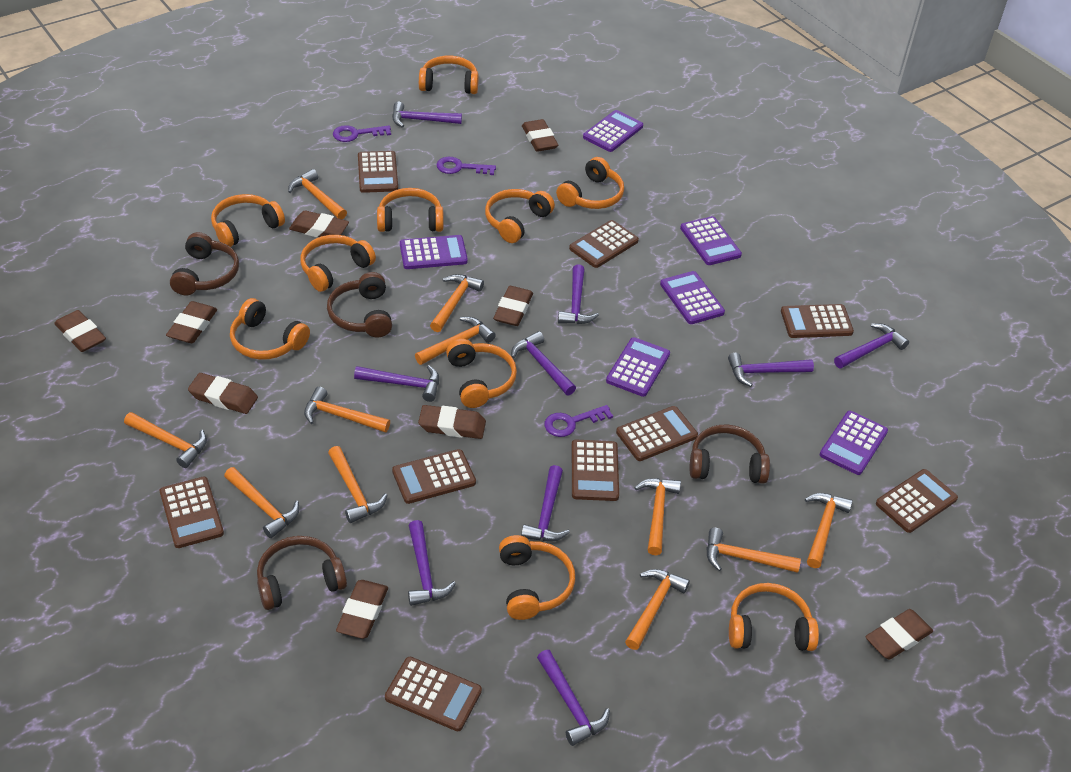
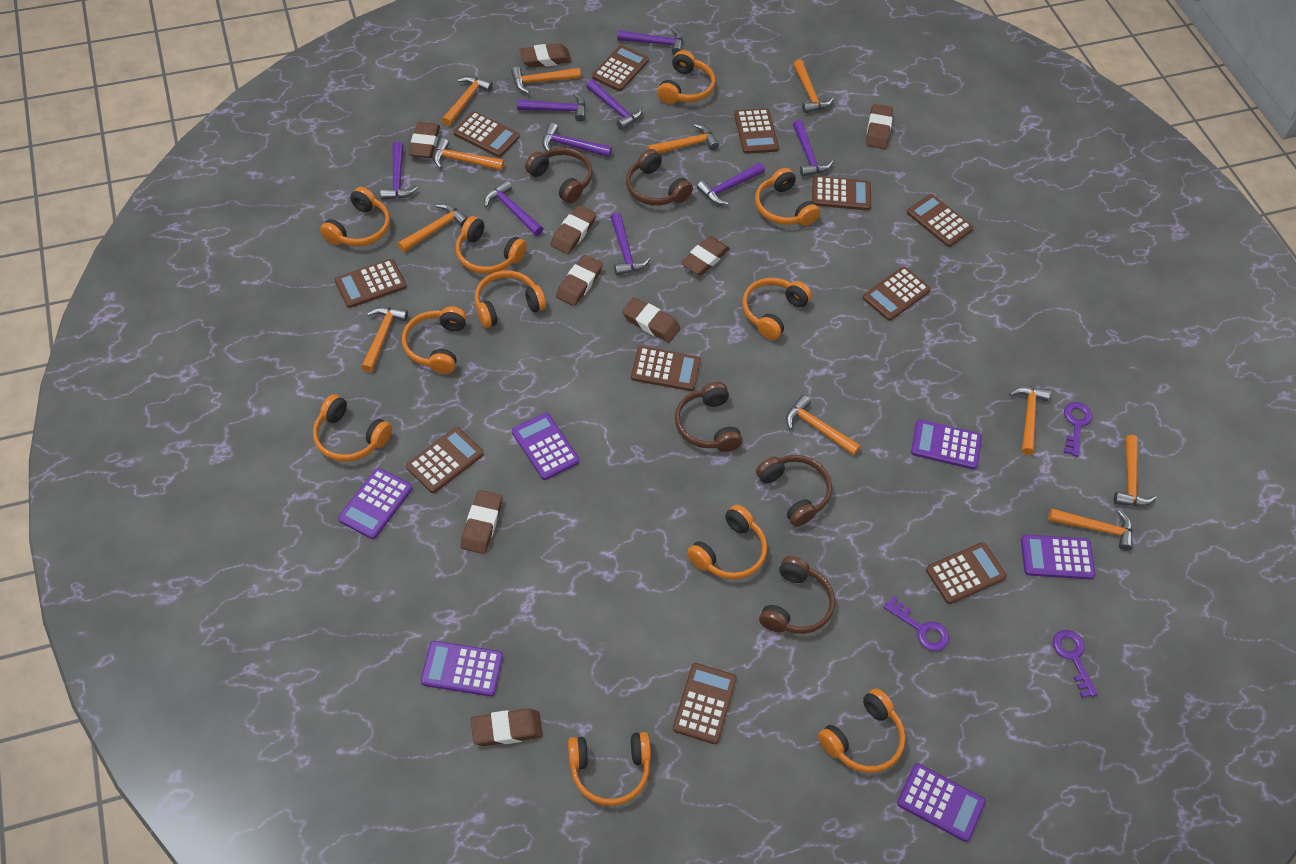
brown calculator: [160,477,224,548] [358,151,398,193] [385,657,482,731] [392,449,476,504] [569,220,639,268] [572,440,619,501] [616,406,698,461] [781,304,854,338] [876,469,958,533] = 9 -> [335,259,407,308] [406,427,484,493] [453,111,519,157] [592,45,649,91] [631,346,701,391] [673,663,737,744] [734,108,779,154] [812,176,871,210] [863,267,931,321] [907,194,973,247] [926,542,1007,604] = 11
brown headphones: [170,232,239,295] [257,536,347,610] [327,272,392,337] [690,425,770,484] = 4 -> [525,147,593,204] [626,149,693,206] [675,382,742,452] [756,455,832,527] [759,556,835,634] = 5
orange headphones: [211,194,285,247] [230,298,310,360] [300,235,376,292] [377,188,444,232] [419,56,479,94] [446,339,517,408] [485,189,555,243] [499,535,575,620] [556,157,624,209] [729,583,819,651] = 10 -> [313,394,392,462] [320,187,390,246] [402,306,467,374] [456,216,527,274] [475,270,546,328] [568,732,651,806] [657,50,716,104] [687,505,767,580] [742,278,812,340] [755,168,820,226] [818,688,906,773] = 11

